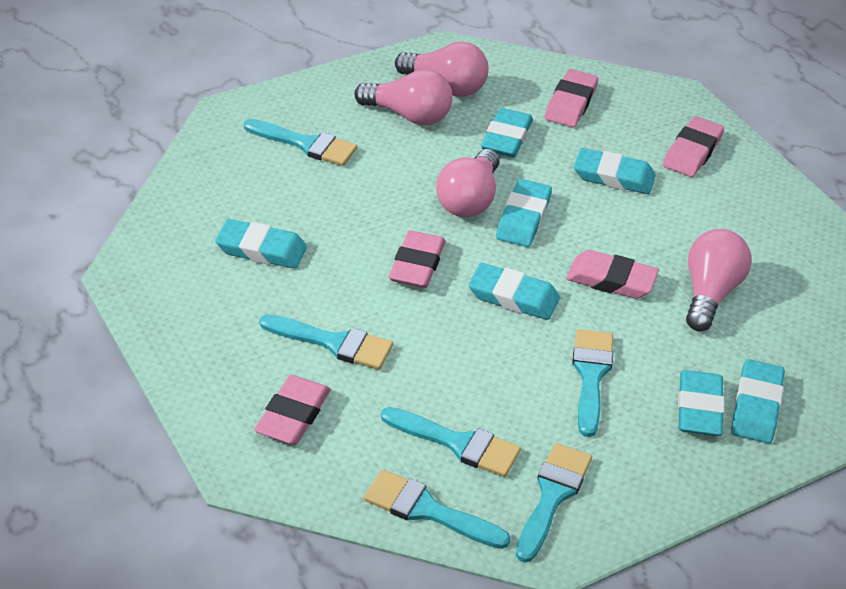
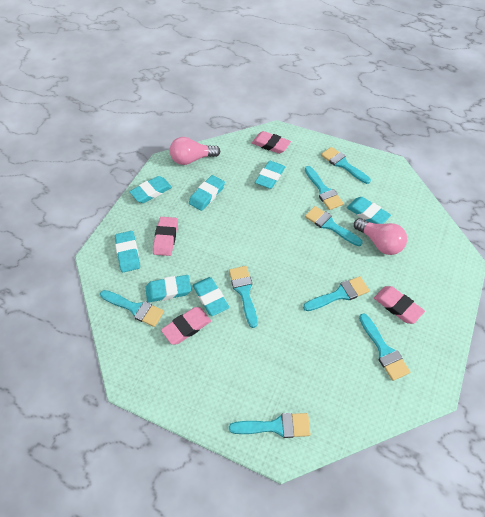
pink eraser: [254,375,331,445] [389,230,446,288] [545,69,598,128] [566,250,659,299] [663,116,724,177] = 5 -> [153,217,178,256] [161,307,211,345] [252,131,291,154] [374,286,425,324] = 4
pink light bulb: [354,69,453,125] [395,41,488,97] [436,149,499,217] [686,229,752,331] = 4 -> [170,137,220,165] [354,218,407,255] = 2
turquoise brush: [244,119,357,166] [260,314,393,370] [364,469,511,549] [381,407,521,477] [516,443,592,563] [572,329,613,437] = 6 -> [100,290,164,327] [229,266,257,328] [229,413,310,438] [303,276,370,311] [305,166,344,210] [305,206,363,246] [321,147,371,184] [359,313,410,381] = 8

